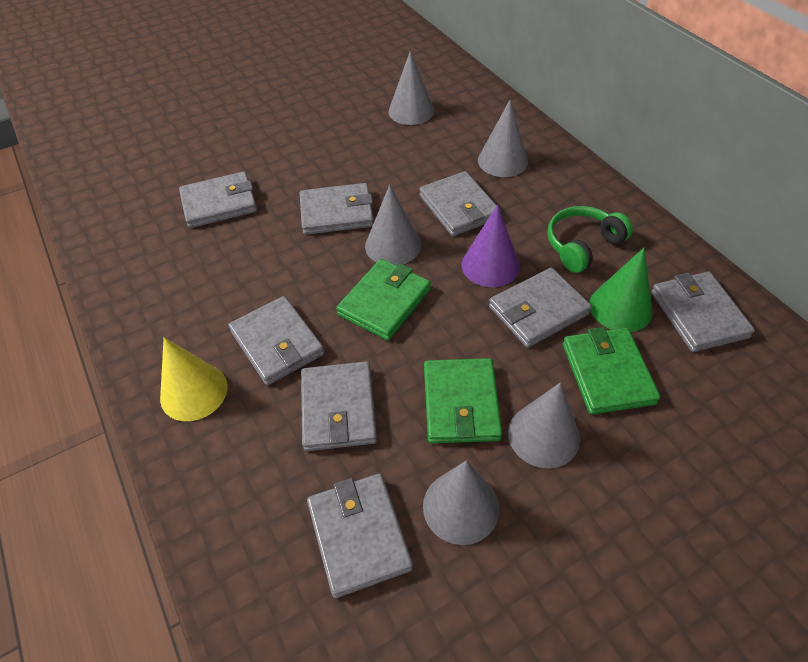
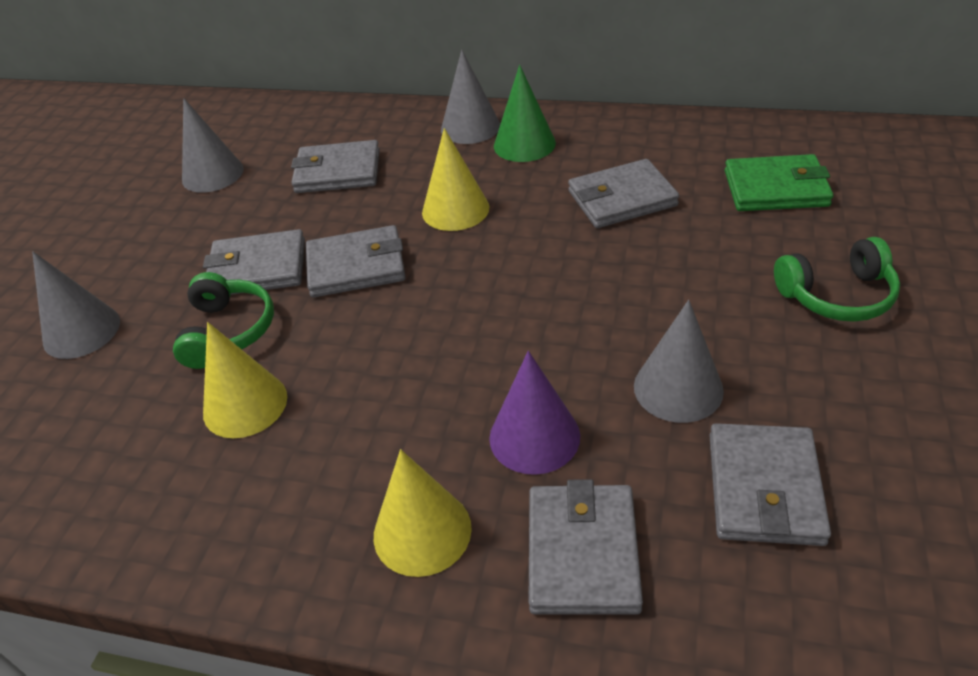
green headphones: [547,206,633,273] = 1 -> [173,272,274,369] [774,237,900,322] = 2
green wallet: [336,259,431,340] [424,358,502,443] [563,327,660,415] = 3 -> [725,154,833,211] = 1
grey cone: [365,185,421,266] [389,51,434,125] [423,460,499,545] [478,99,528,177] [508,382,580,468] = 5 -> [32,252,120,359] [182,98,244,193] [441,50,500,144] [634,300,724,423] = 4
grey wallet: [179,171,257,228] [228,296,325,385] [300,183,374,235] [301,361,377,451] [307,473,413,598] [419,171,501,236] [489,268,592,348] [651,272,755,352] = 8 -> [203,229,305,295] [291,140,380,193] [306,225,406,298] [529,479,643,615] [568,159,679,228] [709,423,831,546] = 6
yellow cone: [160,337,228,421] = 1 -> [203,322,287,438] [374,449,472,577] [422,128,489,231] = 3

